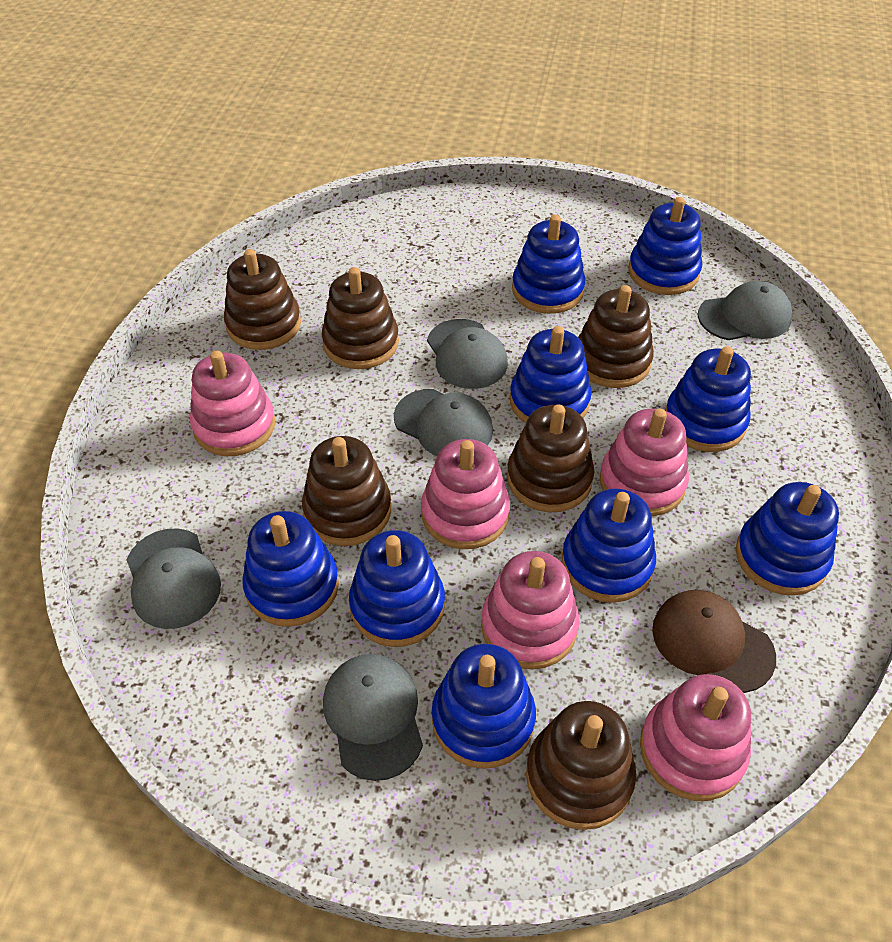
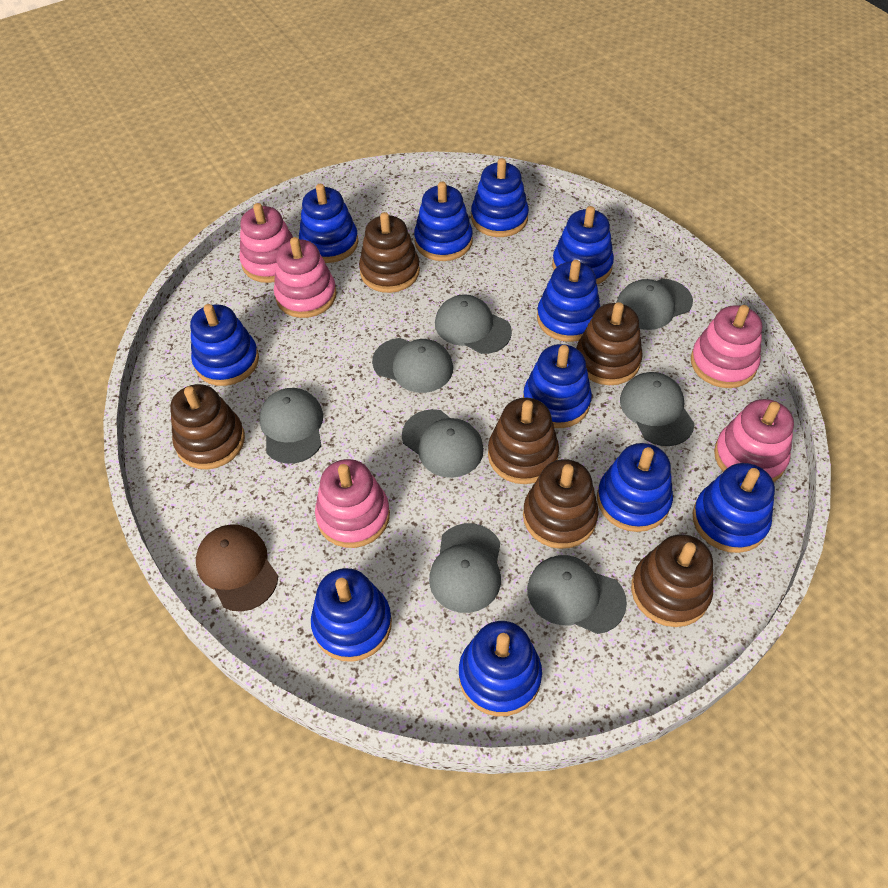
blue stacking toy: [243,511,339,627] [349,530,445,647] [432,644,536,769] [510,326,592,423] [512,215,585,314] [562,488,656,603] [628,197,702,295] [665,346,751,452] [736,482,839,596] = 9 -> [190,304,259,386] [299,184,358,263] [311,568,392,662] [414,182,473,261] [459,621,542,716] [471,158,529,237] [523,344,592,428] [537,260,600,342] [552,206,614,284] [597,443,673,532] [693,463,775,553] = 11
grey cap: [127,529,221,629] [323,654,423,781] [394,389,493,456] [427,319,508,389] [698,281,793,340] = 5 -> [259,388,323,464] [372,338,453,393] [402,409,484,478] [429,523,501,613] [435,294,512,354] [527,555,627,634] [616,279,693,330] [620,372,695,446] = 8

